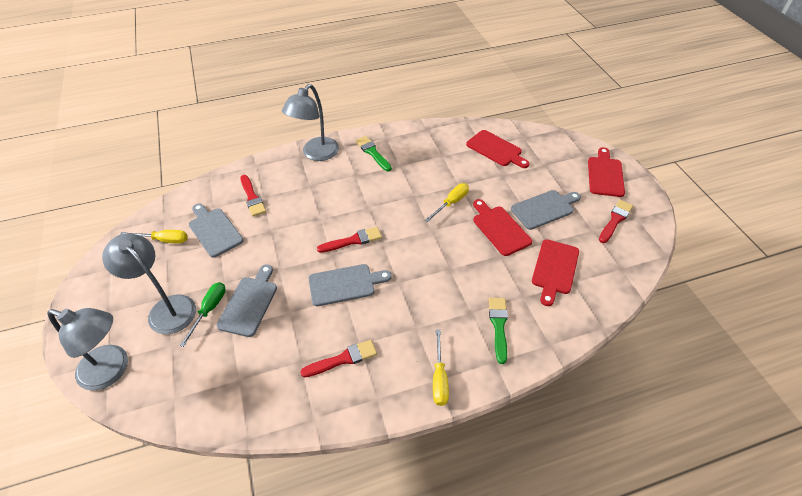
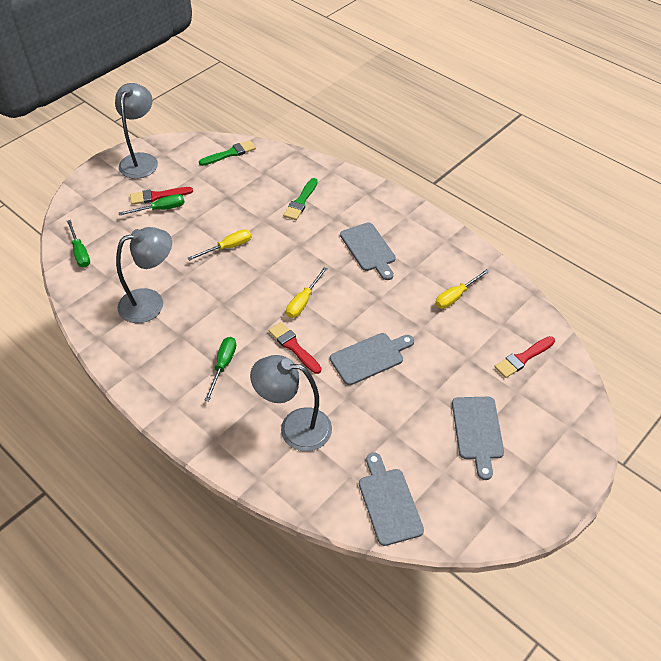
green screwdriver: [180,282,226,347] = 1 -> [67,220,90,267] [119,194,185,216] [205,337,236,401] = 3
red brush: [240,175,266,217] [300,340,377,377] [317,227,382,253] [599,200,633,243] = 4 -> [130,187,193,205] [269,322,321,374] [494,336,555,378] = 3
red cutting board: [466,130,530,168] [473,199,532,256] [532,239,579,306] [588,147,625,197] = 4 -> none = 0

